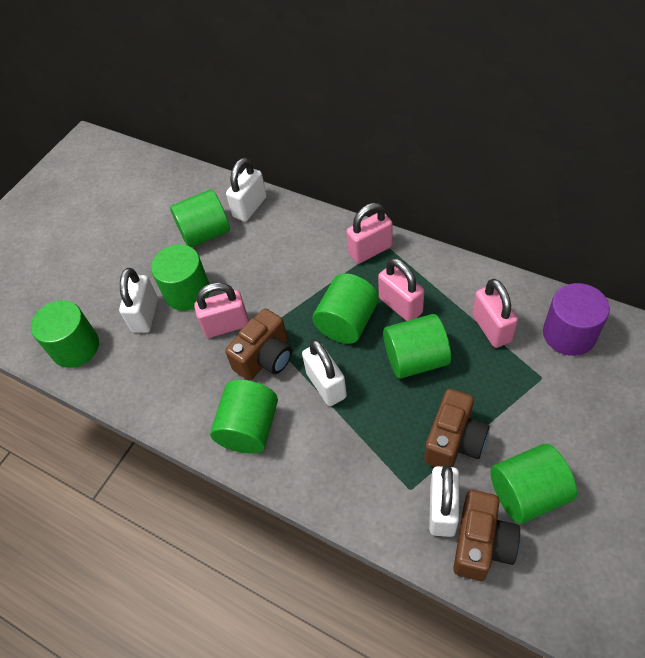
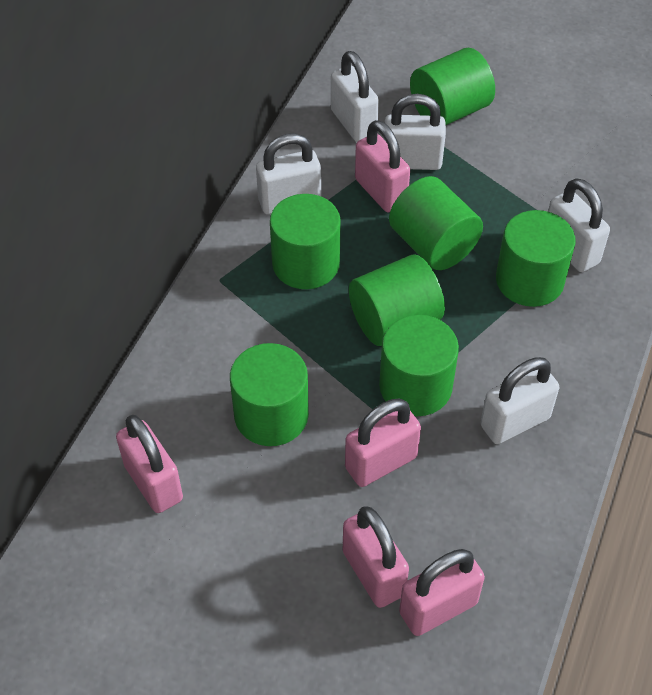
brown camera: [225,308,292,381] [424,389,489,467] [453,490,520,581] = 3 -> none = 0
pink padlock: [194,282,249,338] [346,203,393,264] [378,258,424,321] [472,279,518,348] = 4 -> [116,415,183,513] [343,506,409,608] [345,399,421,487] [355,120,410,213] [399,549,485,636] = 5
purple cylinder: [543,283,610,356] = 1 -> none = 0
white padlock: [119,268,158,333] [226,158,267,222] [302,339,347,406] [429,465,459,537] = 4 -> [256,133,321,214] [331,51,379,142] [383,94,446,170] [480,357,559,444] [548,178,610,272] = 5

